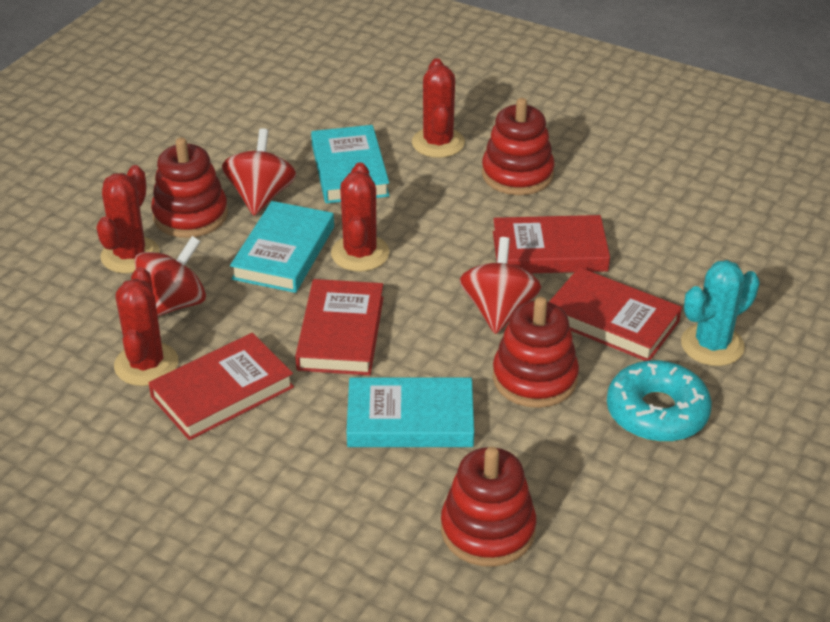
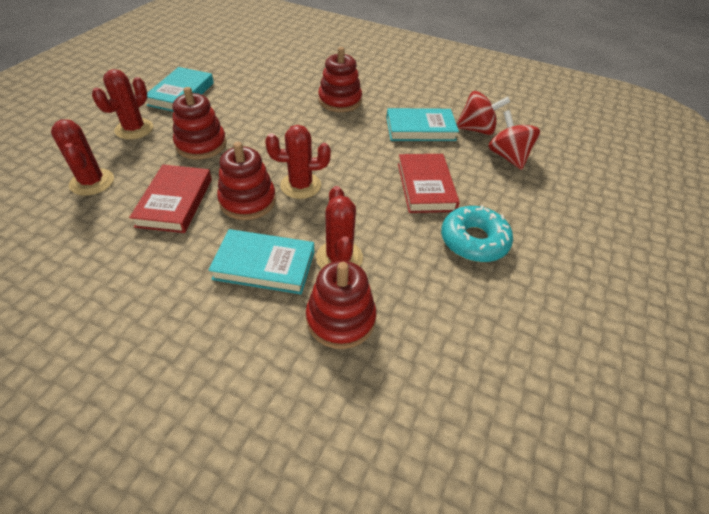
red book: [149,333,294,440] [295,279,384,375] [493,215,610,273] [549,267,682,361] = 4 -> [129,165,212,233] [398,154,460,213] = 2
red spinning top: [135,236,206,316] [222,128,296,216] [460,237,541,334] = 3 -> [457,91,510,135] [488,110,540,170] = 2
turquoise cactus: [681,260,760,366] = 1 -> none = 0

